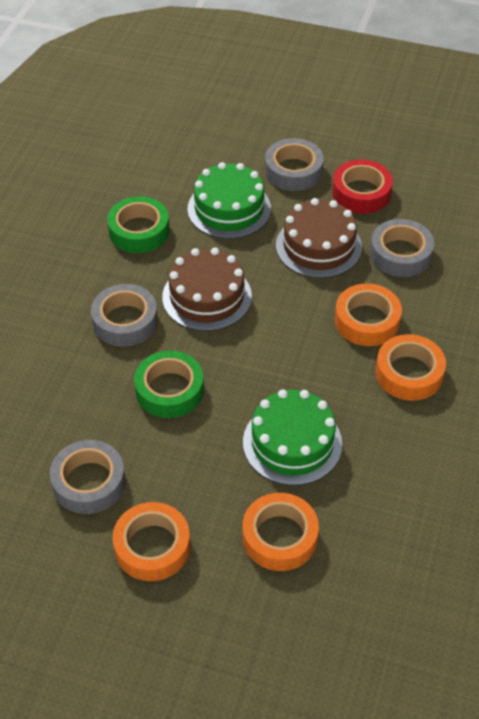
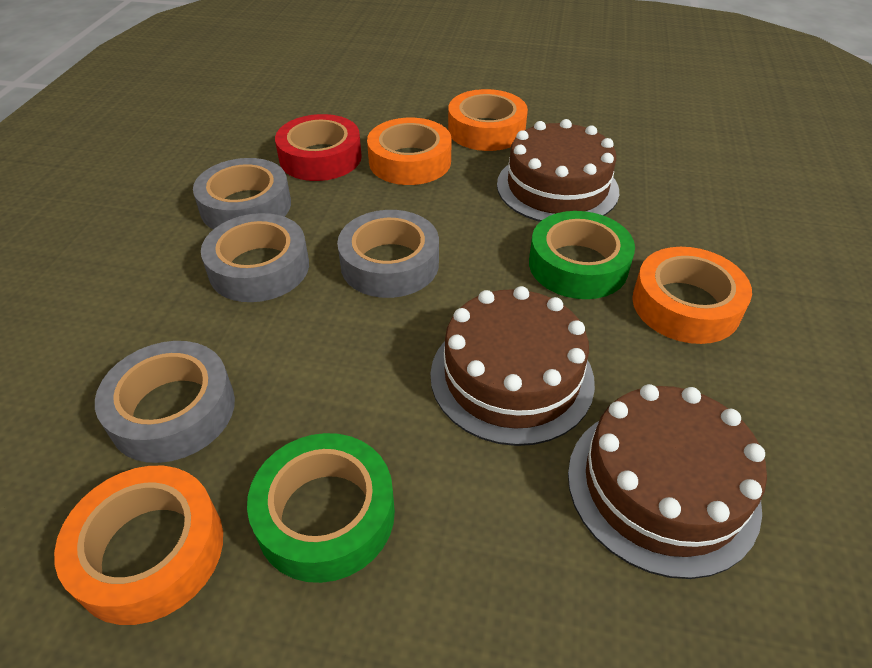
brown cake: [162,247,252,331] [276,198,362,278] = 2 -> [430,286,595,446] [497,119,619,222] [568,384,767,579] = 3
green cake: [187,162,271,239] [243,389,342,486] = 2 -> none = 0

